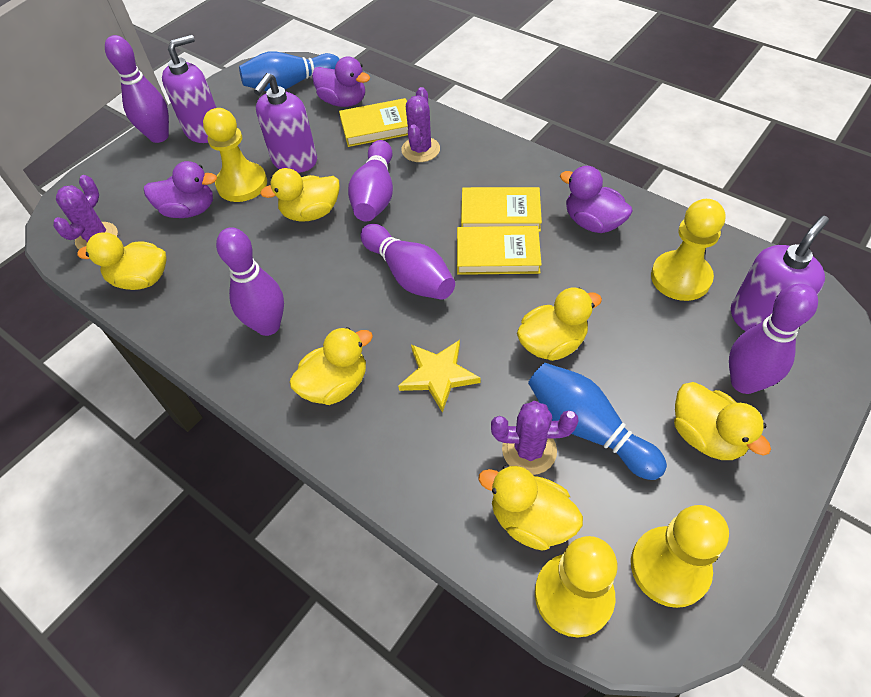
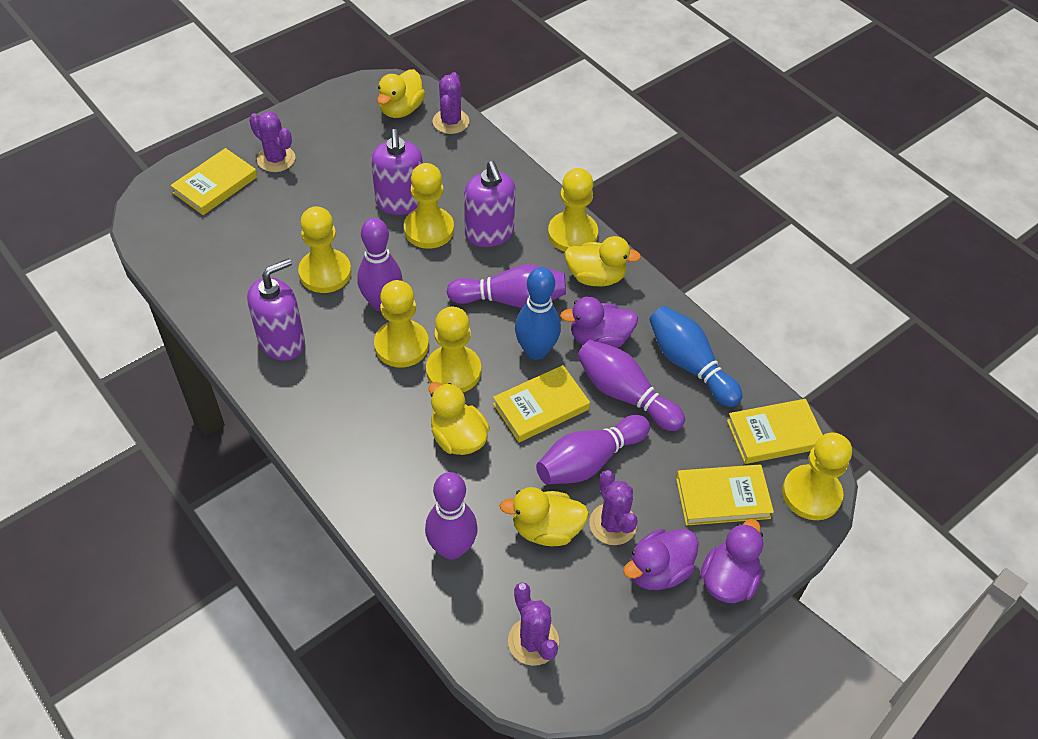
purple cactus: [53,175,118,250] [401,87,440,162] [491,401,578,475] = 3 -> [249,111,295,172] [433,72,469,134] [508,582,559,666] [589,470,638,545] = 4
yellow book: [339,98,408,147] [457,226,542,275] [461,187,542,232] = 3 -> [171,148,257,215] [493,365,590,442] [676,464,774,525] [727,399,823,464] = 4
yellow duck: [77,232,167,290] [260,168,340,222] [289,327,373,405] [478,465,583,551] [517,288,602,361] [674,382,771,460] = 6 -> [377,69,425,118] [429,382,490,455] [500,487,589,546] [565,236,641,287] = 4
yellow pawn: [203,108,267,202] [535,536,618,637] [631,505,729,608] [651,199,726,301] = 4 -> [298,206,351,293] [374,280,429,368] [404,163,454,249] [426,306,481,392] [548,168,598,252] [782,432,852,520] = 6
yellow star: [398,340,481,413] = 1 -> none = 0

